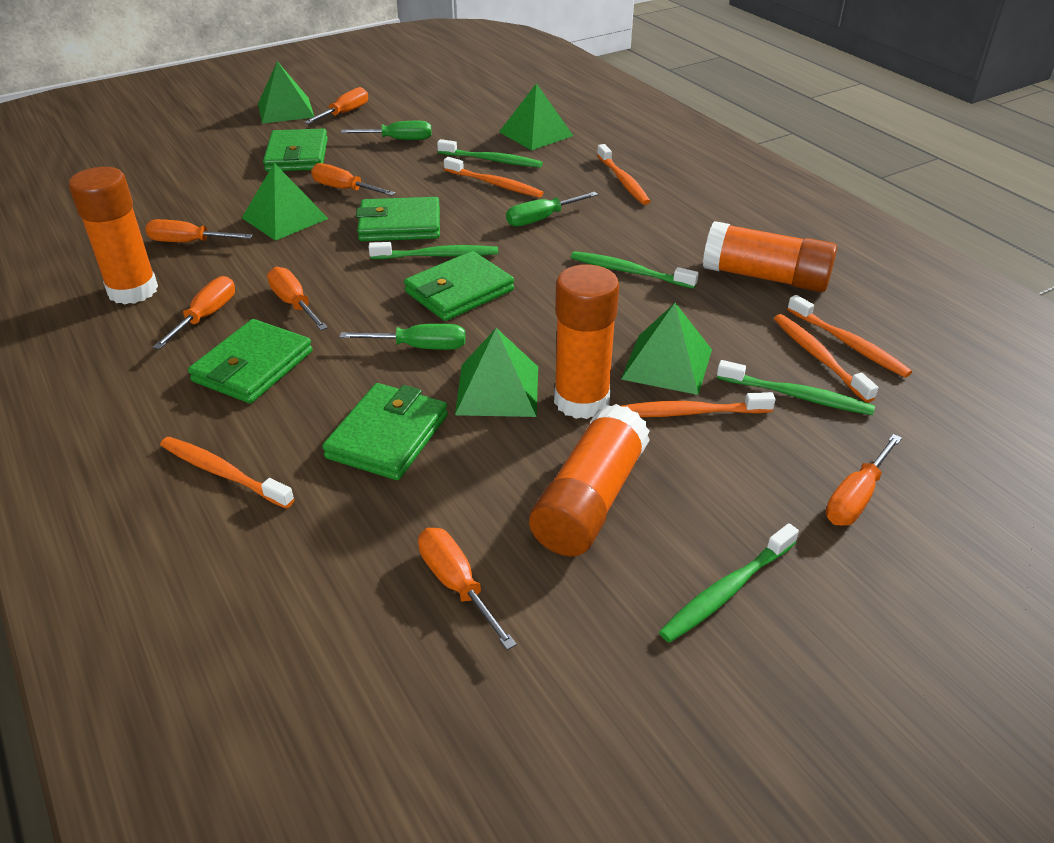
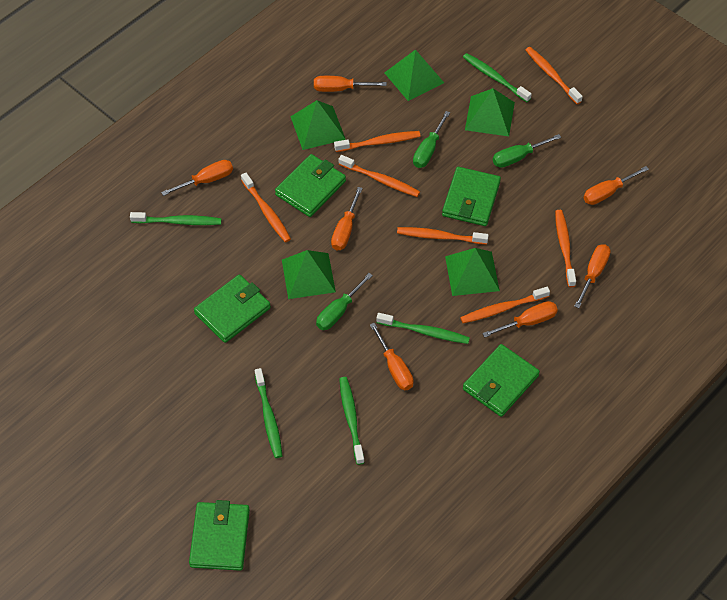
orange glue stick: [68,167,158,305] [529,404,650,556] [554,264,619,419] [703,221,837,292] = 4 -> none = 0
orange toothbrush: [160,437,294,509] [444,157,544,197] [597,144,651,205] [621,392,775,417] [774,314,878,403] [787,295,912,378] = 6 -> [241,173,291,242] [334,131,421,152] [339,155,420,197] [397,227,489,244] [460,287,550,323] [526,47,583,104] [555,210,576,287] = 7

